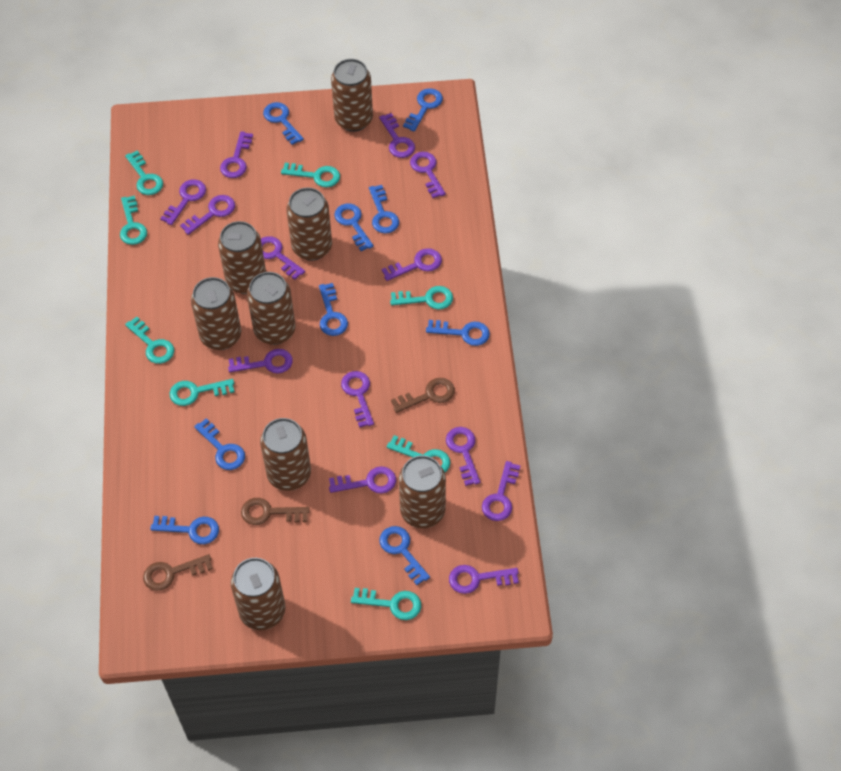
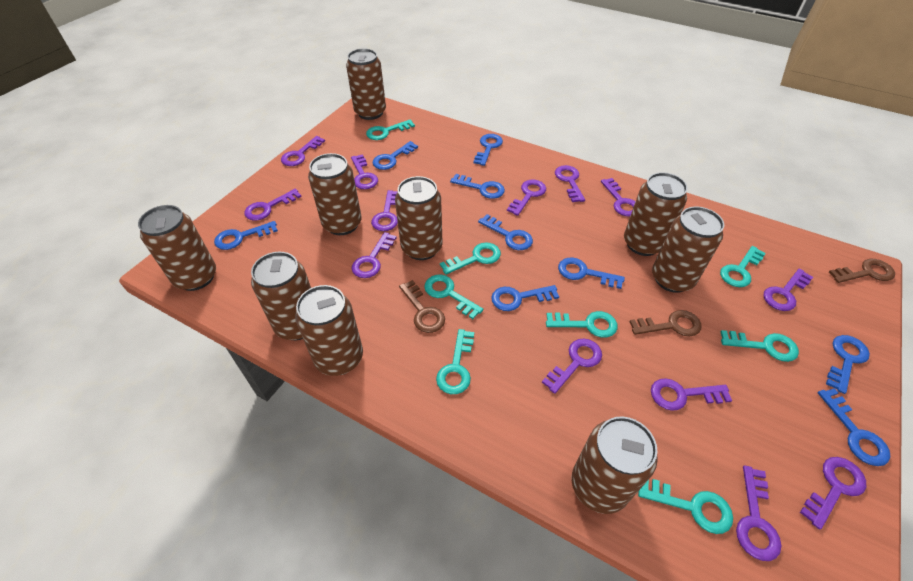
brown can: [191,277,241,350] [218,221,266,294] [231,558,285,630] [247,272,296,345] [260,418,311,491] [286,187,332,261] [331,59,373,132] [399,455,446,528] = 8 -> [138,205,216,291] [251,252,311,340] [295,285,363,376] [308,153,362,235] [346,48,386,120] [395,176,442,260] [572,416,658,514] [624,172,688,256] [652,207,724,293] = 9

